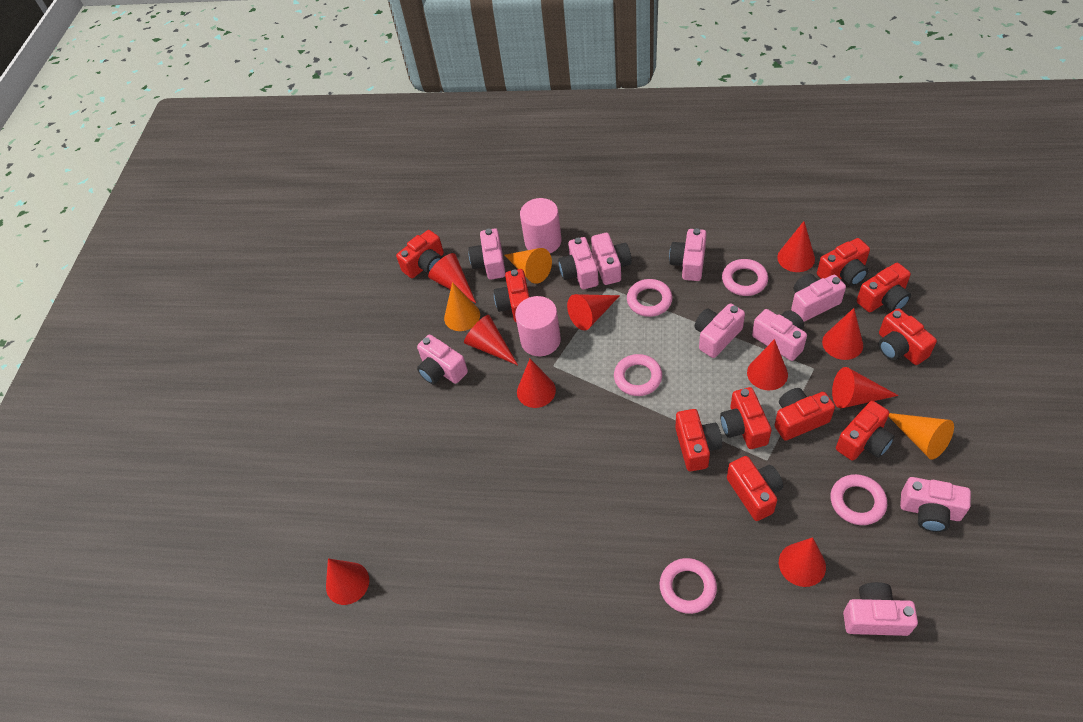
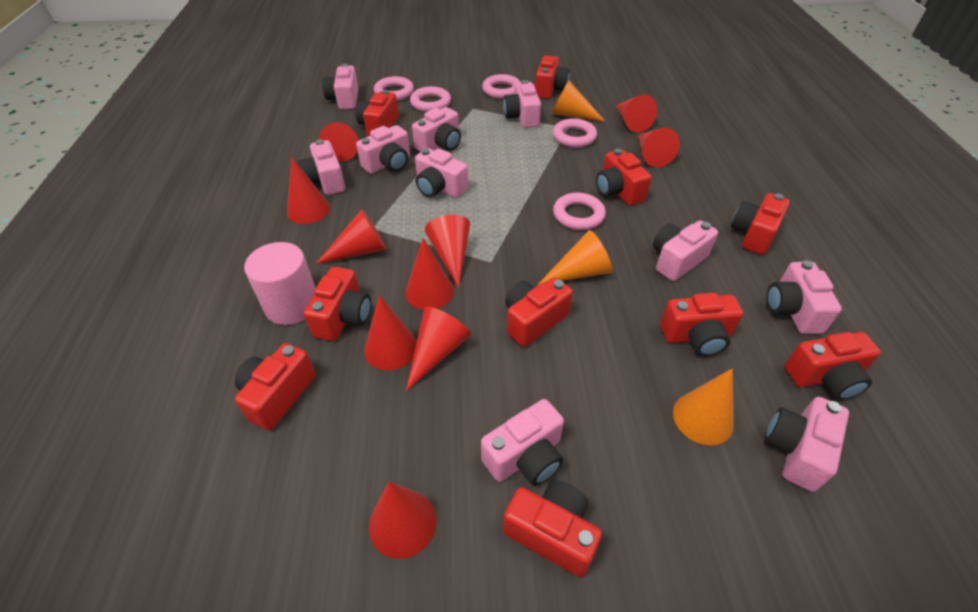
pink cylinder: [515,296,561,356] [520,198,562,253] = 2 -> [244,242,315,325] = 1

